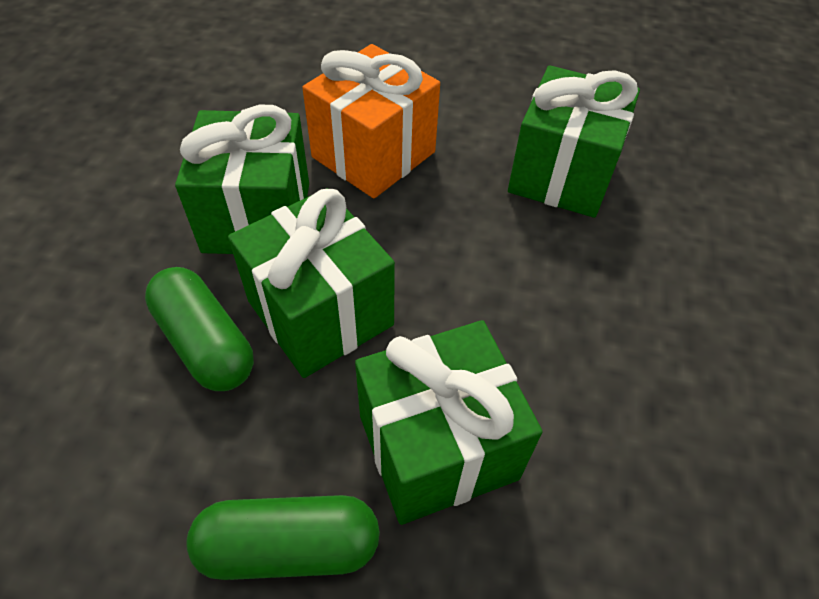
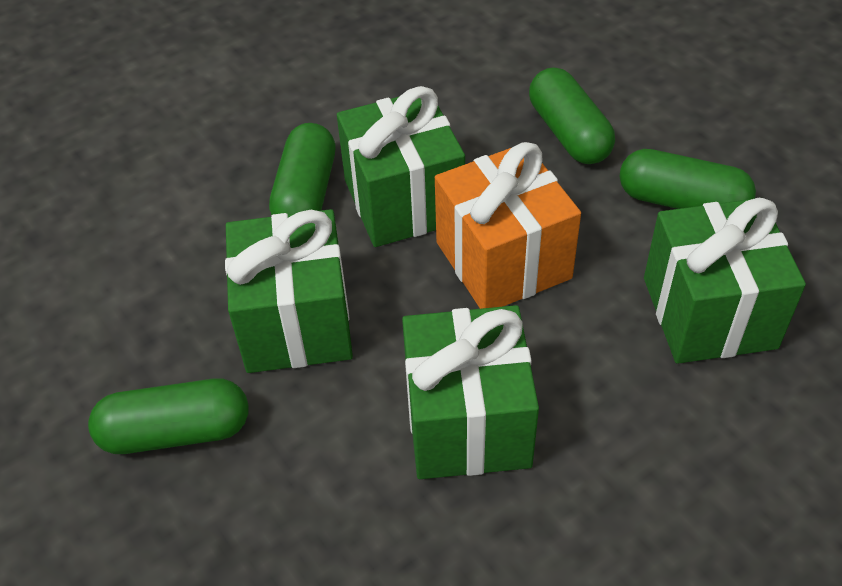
green capsule: [145,267,254,391] [186,495,380,580] = 2 -> [88,378,249,454] [269,123,335,215] [529,67,615,164] [620,149,756,209] = 4

